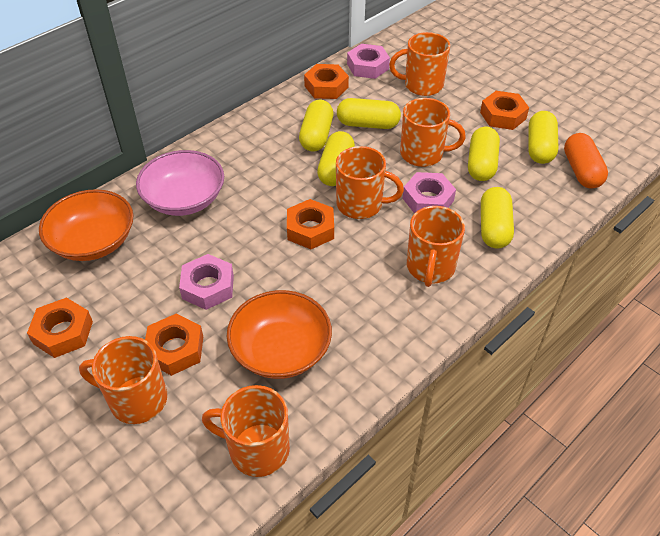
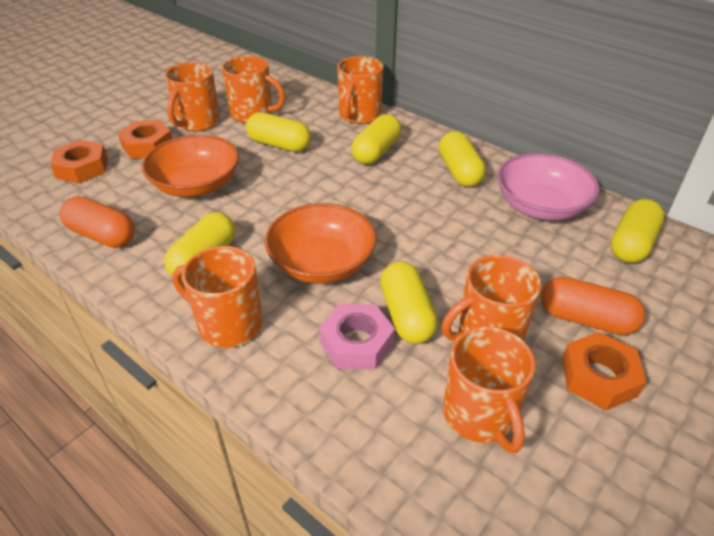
orange capsule: [564,133,608,188] = 1 -> [60,196,135,248] [541,277,645,335] = 2
orange nut: [27,297,93,358] [145,314,203,376] [287,199,334,249] [304,64,349,99] [480,91,529,130] = 5 -> [50,140,108,183] [118,120,172,159] [562,332,646,410] = 3
pink nut: [179,254,234,310] [347,44,390,79] [403,172,456,214] = 3 -> [319,304,395,370] = 1

